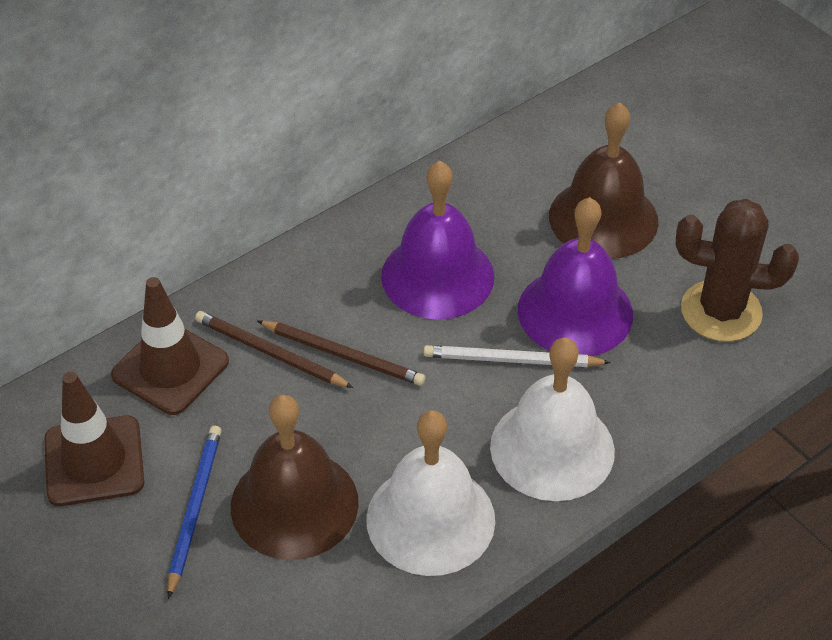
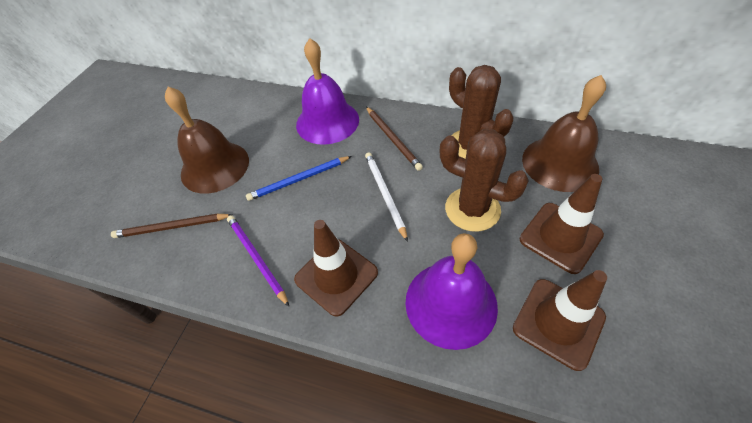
brown cactus: [676,199,799,342] = 1 -> [440,129,529,232] [449,65,513,159] = 2
brown traffic cone: [44,372,144,506] [111,277,229,415] = 2 -> [294,220,378,317] [513,270,607,371] [520,174,604,274] = 3
purple pencil: none = 0 -> [227,215,289,306] = 1
white bell: [366,410,495,576] [490,338,615,501] = 2 -> none = 0

